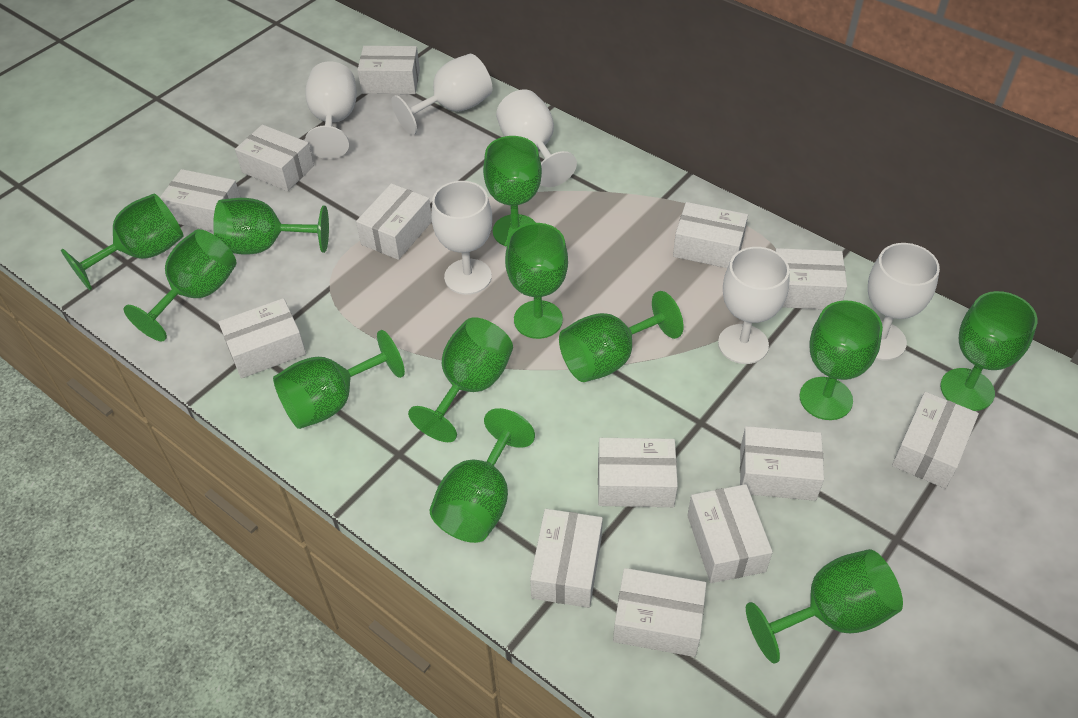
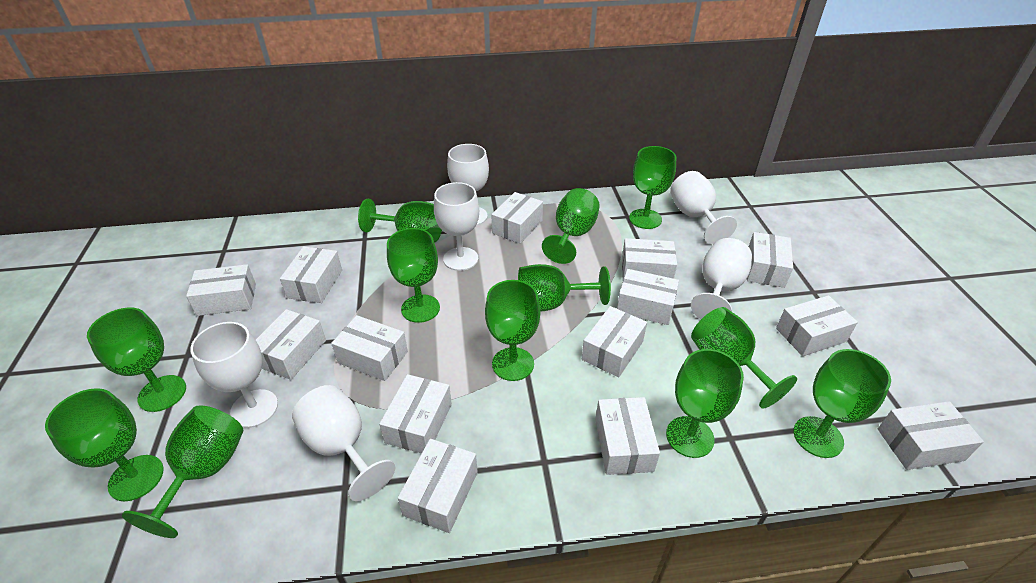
white box: [160,169,241,231] [218,298,306,379] [235,124,314,191] [356,183,432,260] [358,46,420,94] [530,509,603,608] [598,438,678,507] [613,568,706,657] [673,202,748,268] [687,484,773,583] [740,426,824,501] [776,248,847,309] [892,392,979,489] = 13 -> [186,264,256,316] [256,309,326,380] [280,246,342,303] [331,315,408,381] [379,374,452,453] [398,439,478,533] [491,192,543,244] [582,306,647,377] [595,397,660,475] [617,269,679,325] [622,238,677,280] [747,232,793,288] [776,295,858,356] [878,401,984,470] = 14

